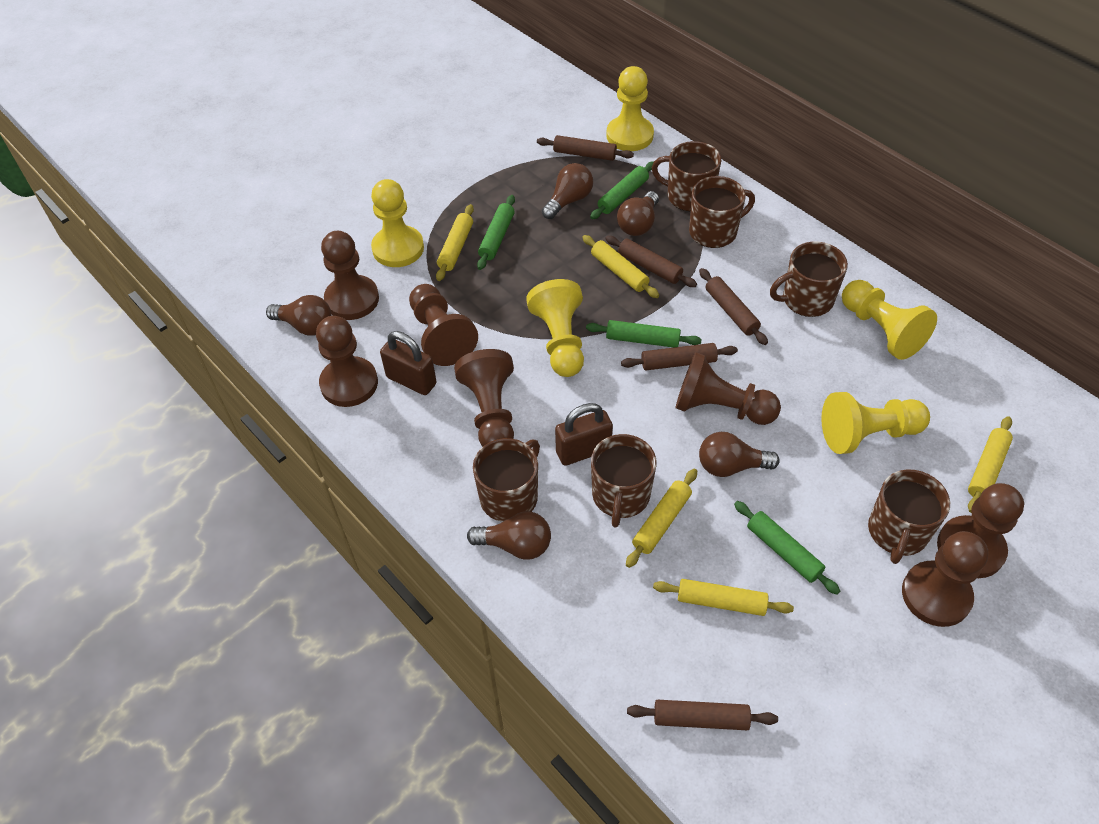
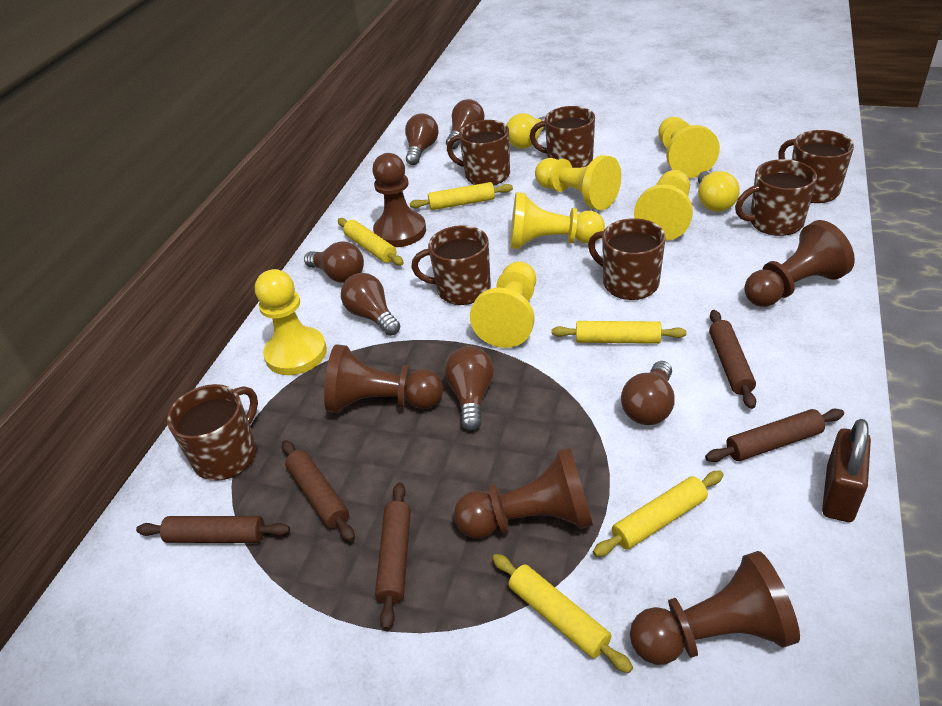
brown light bulb: [266,295,332,336] [467,512,551,560] [542,163,593,219] [617,191,659,236] [699,432,780,477] = 5 -> [304,241,364,283] [341,273,400,336] [405,113,439,165] [445,346,494,431] [446,99,485,149] [621,361,675,425] = 6
brown mug: [473,438,540,522] [591,434,656,528] [652,141,721,211] [689,176,755,248] [770,242,848,317] [868,469,950,564] = 6 -> [167,384,258,481] [411,225,491,305] [447,120,510,185] [529,106,595,168] [588,218,666,300] [735,159,817,236] [778,130,854,203] = 7
brown padlock: [380,331,437,395] [555,403,613,466] = 2 -> [822,419,871,522] = 1
brown pawn: [316,316,378,407] [321,231,379,320] [409,284,478,366] [454,349,514,447] [675,352,781,425] [902,531,988,627] [937,483,1024,578] = 7 -> [324,344,443,413] [372,153,426,247] [454,447,593,538] [630,551,800,665] [744,220,855,307] = 5
green rolling pin: [477,195,515,270] [586,320,702,348] [590,161,654,219] [734,501,840,595] = 4 -> none = 0
yellow light bulb: none = 0 -> [507,113,545,149] [698,171,740,211] = 2
yellow pawn: [371,179,424,267] [526,279,584,377] [606,66,654,151] [821,392,930,454] [842,280,937,360] = 5 -> [255,269,327,375] [470,261,536,348] [510,192,605,249] [535,155,621,210] [634,170,693,241] [659,117,720,178] = 6

